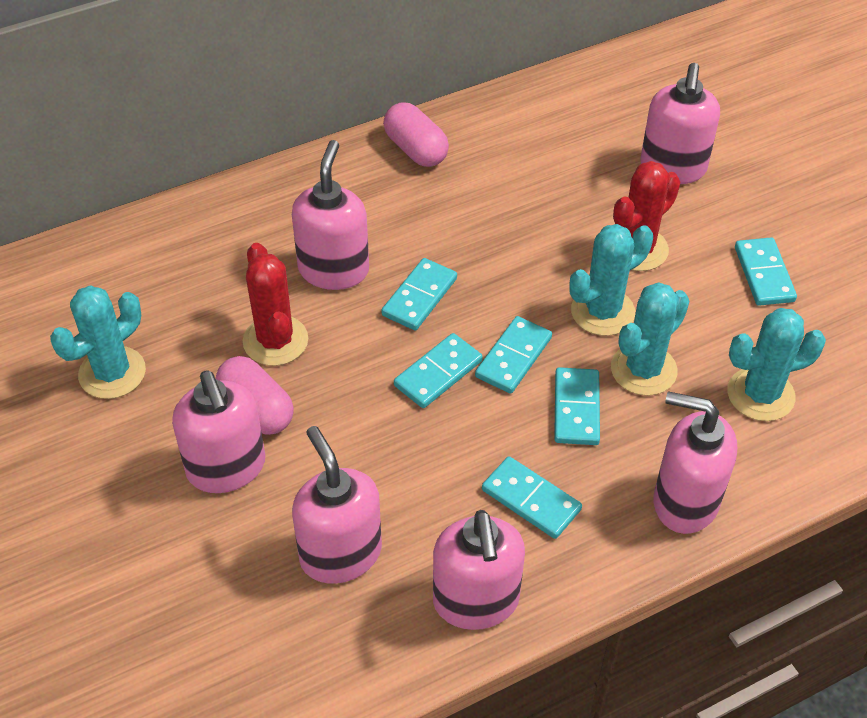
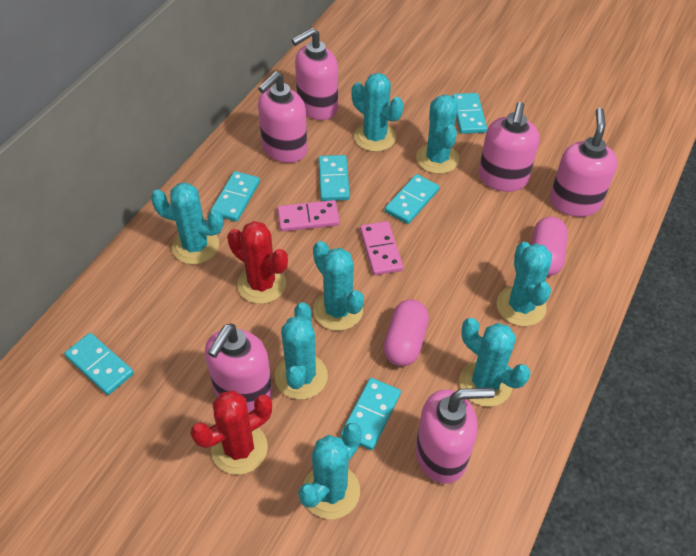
pink domino: none = 0 -> [277,200,340,232] [360,221,403,275] = 2
turquoise cactus: [50,285,146,399] [569,224,653,336] [611,282,690,396] [728,308,826,421] = 4 -> [151,182,224,264] [275,302,328,400] [298,423,362,519] [313,241,364,331] [351,73,404,152] [416,94,459,174] [459,318,530,407] [496,242,552,326] = 8

